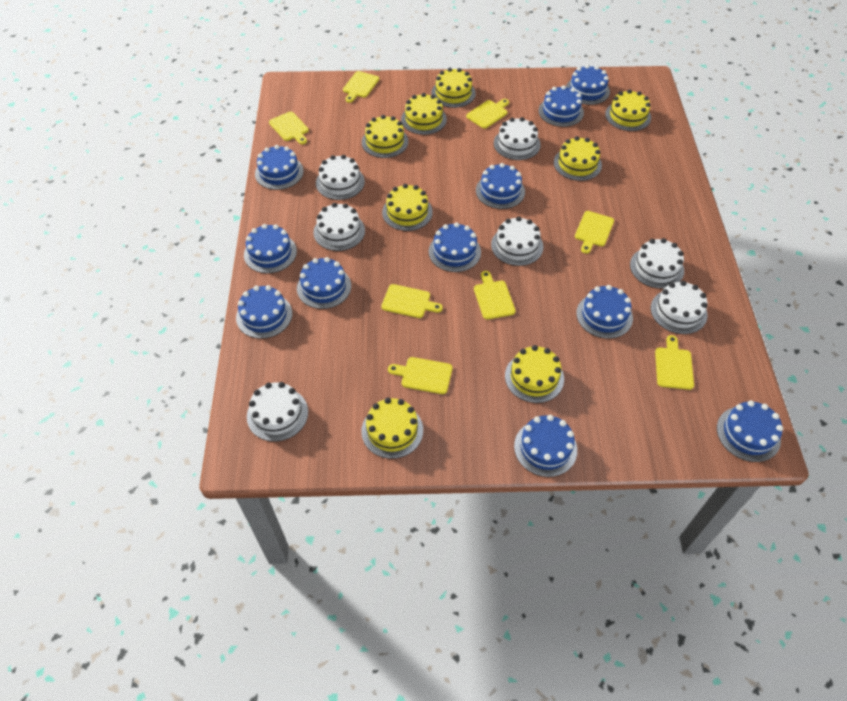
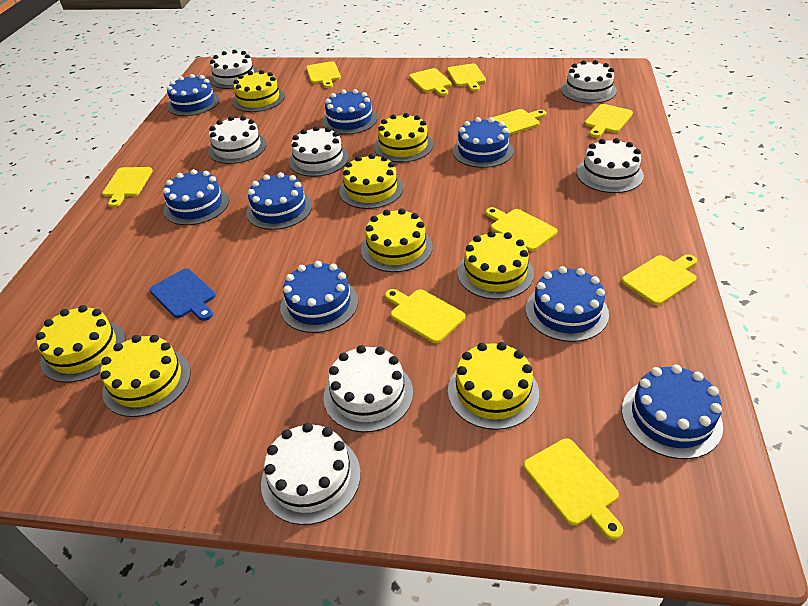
blue cake: [236,285,292,339] [244,224,297,273] [255,145,304,190] [297,257,351,309] [429,222,481,272] [476,163,525,209] [514,415,577,477] [538,85,584,127] [566,65,610,105] [576,285,633,339] [717,400,783,462] = 11 -> [163,169,229,225] [167,74,220,116] [246,172,312,230] [280,261,358,333] [322,89,378,135] [453,117,514,168] [525,266,609,342] [622,365,723,459] = 8
blue cutting board: none = 0 -> [150,269,215,321] = 1
yellow cutting board: [269,111,309,144] [343,71,379,103] [381,284,443,318] [388,357,452,394] [466,99,509,129] [474,271,516,319] [575,211,614,254] [655,335,694,390] = 8 -> [102,167,153,207] [306,61,341,88] [385,289,465,343] [409,68,452,96] [447,64,486,91] [486,207,558,251] [487,109,546,135] [524,438,623,540] [585,104,633,138] [622,254,697,305] = 10

